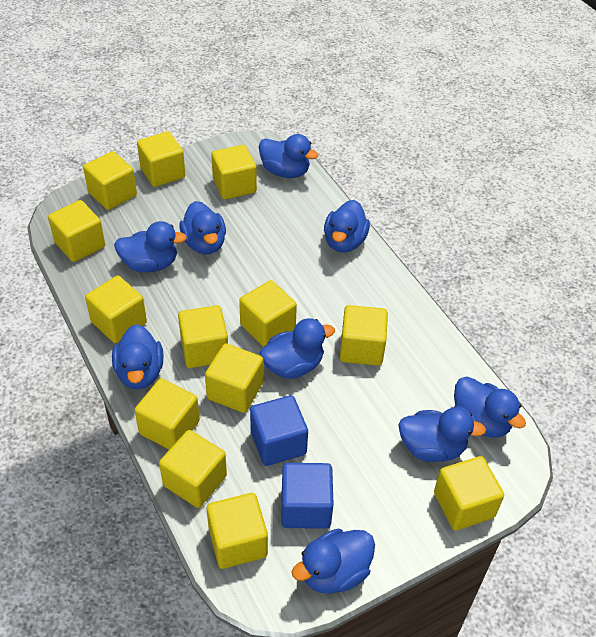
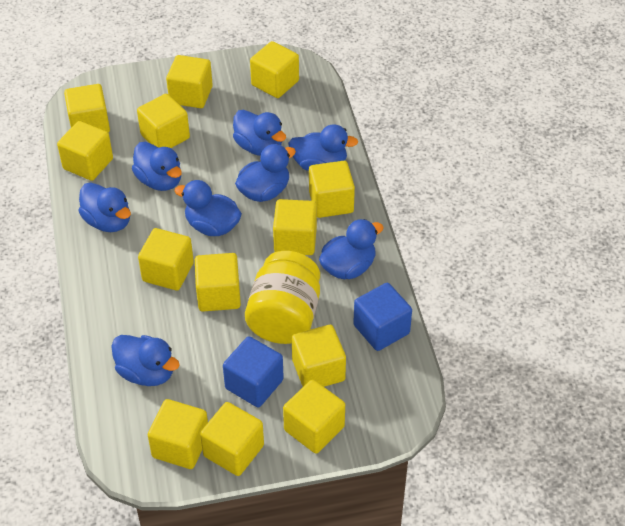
blue duck: [112,324,164,389] [114,221,187,272] [179,201,226,255] [259,134,318,178] [260,318,335,379] [292,529,375,594] [324,200,370,253] [398,407,486,462] [454,376,526,438] = 9 -> [78,183,131,232] [111,335,180,386] [132,142,182,191] [174,180,242,236] [233,110,286,156] [235,144,296,202] [288,124,358,171] [319,219,384,279] = 8
yellow jar: none = 0 -> [245,251,320,344] = 1

